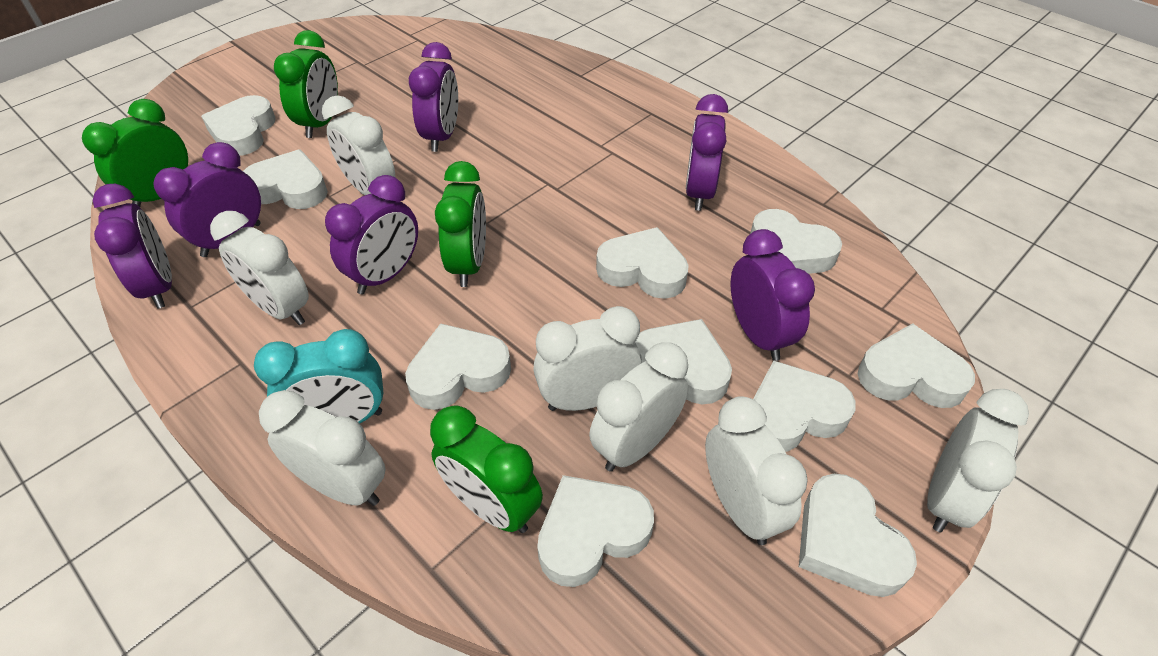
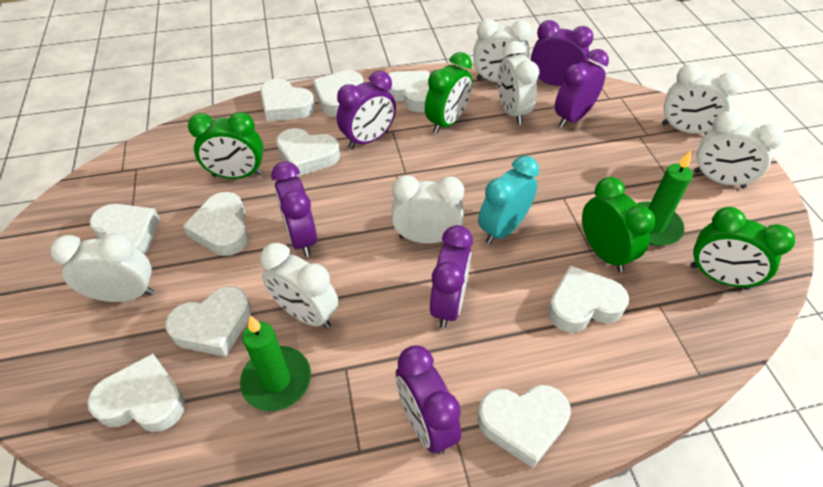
green candle: none = 0 -> [240,316,311,411] [636,151,693,246] = 2

